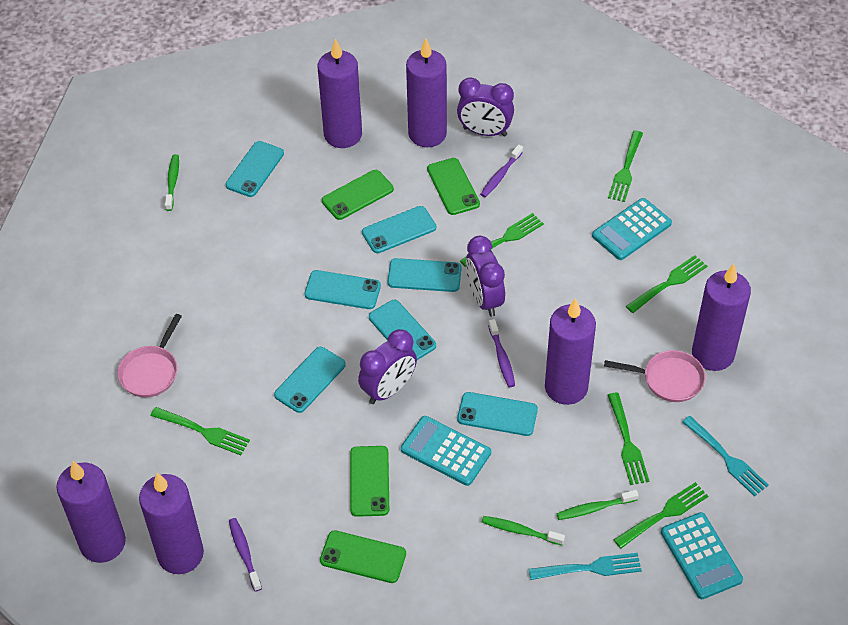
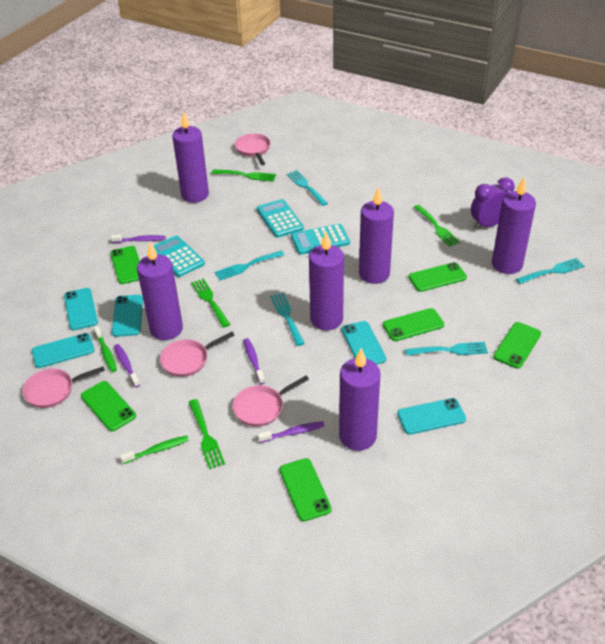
green fork: [150,407,250,455] [460,213,544,267] [608,130,643,202] [608,393,649,485] [614,482,708,549] [626,255,707,313] = 6 -> [189,399,225,469] [191,278,230,328] [212,169,276,182] [414,205,460,247] = 4
green phone: [320,530,406,583] [322,170,394,220] [350,446,389,517] [427,158,480,215] = 4 -> [81,381,136,431] [110,246,140,284] [280,458,332,521] [383,308,444,341] [408,262,467,292] [493,322,541,369] = 6
green toothbrush: [165,154,179,211] [482,516,565,545] [556,490,639,520] = 3 -> [94,326,117,372] [120,435,189,464] = 2
pink pan: [117,314,182,397] [604,350,705,402] = 2 -> [22,366,105,408] [160,332,235,377] [233,376,309,427] [235,134,271,165] = 4
purple clock: [358,329,417,404] [457,77,514,137] [466,236,505,317] = 3 -> [471,177,514,229] = 1
purple toothbrush: [229,518,262,592] [480,144,523,197] [488,319,515,387] = 3 -> [111,235,166,243] [114,344,140,388] [243,338,265,385] [257,421,325,443] = 4
turquoise fork: [529,553,642,580] [682,416,769,497] = 2 -> [214,251,284,280] [270,292,305,346] [287,170,328,206] [405,342,488,356] [516,258,585,284] = 5
turquoise phone: [225,141,284,197] [274,347,346,413] [305,270,381,309] [362,206,436,253] [369,300,436,360] [388,258,462,292] [457,392,538,436] = 7 -> [32,333,94,368] [64,288,98,330] [112,295,143,337] [342,321,386,364] [397,398,466,435] = 5

